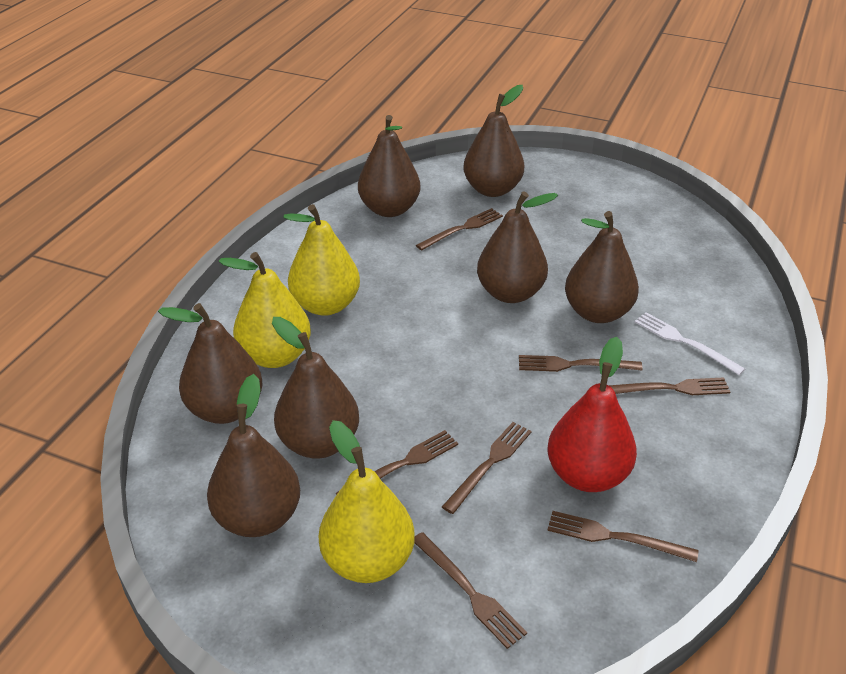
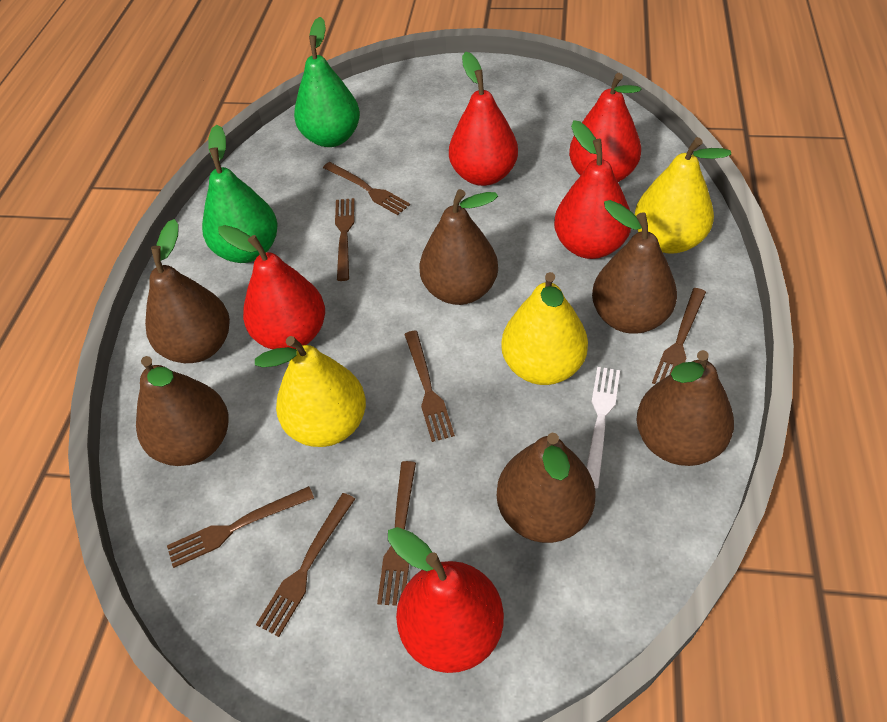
brown pear: [158,303,262,424] [207,374,300,537] [272,317,359,459] [358,115,420,217] [463,85,524,197] [477,192,558,303] [565,211,639,323] = 7 -> [136,356,228,466] [145,219,230,363] [420,189,498,305] [497,433,596,543] [592,200,677,334] [637,350,734,466] = 6
green pear: none = 0 -> [202,125,278,263] [294,17,360,147] = 2
red pear: [547,337,637,492] = 1 -> [218,225,325,350] [388,527,504,673] [449,52,518,186] [554,120,631,259] [569,73,642,182] = 5

